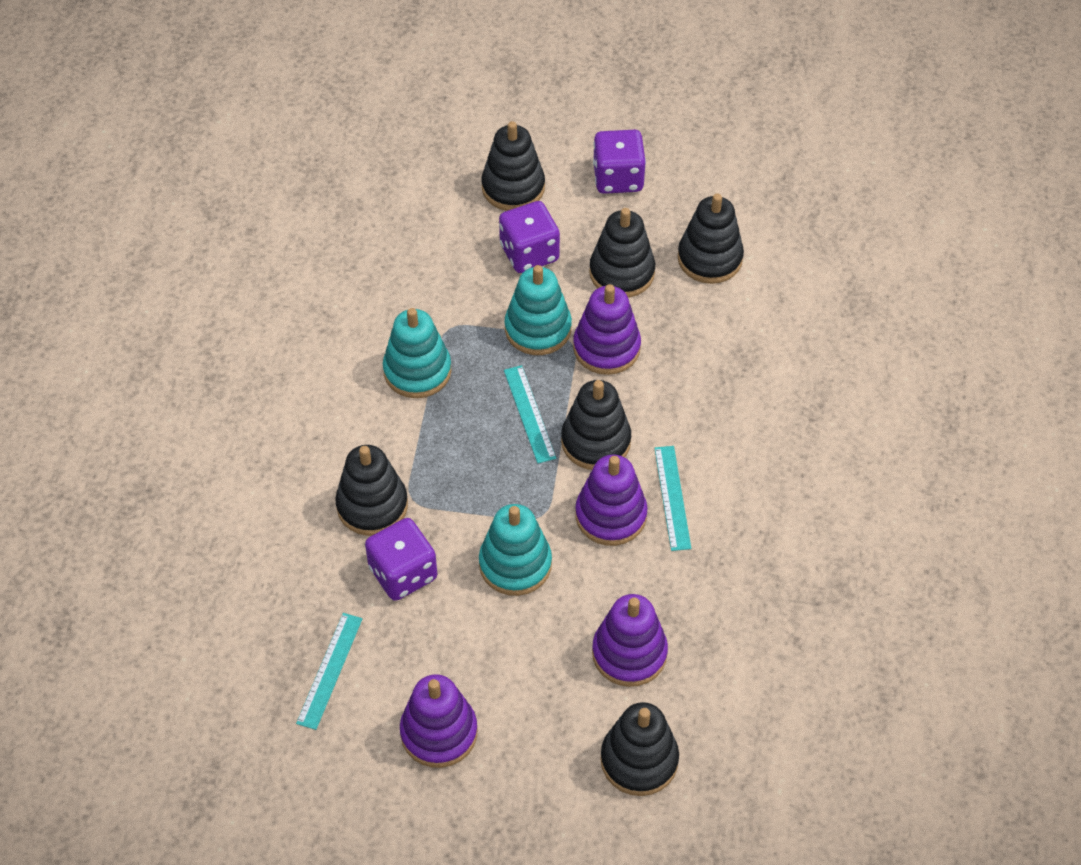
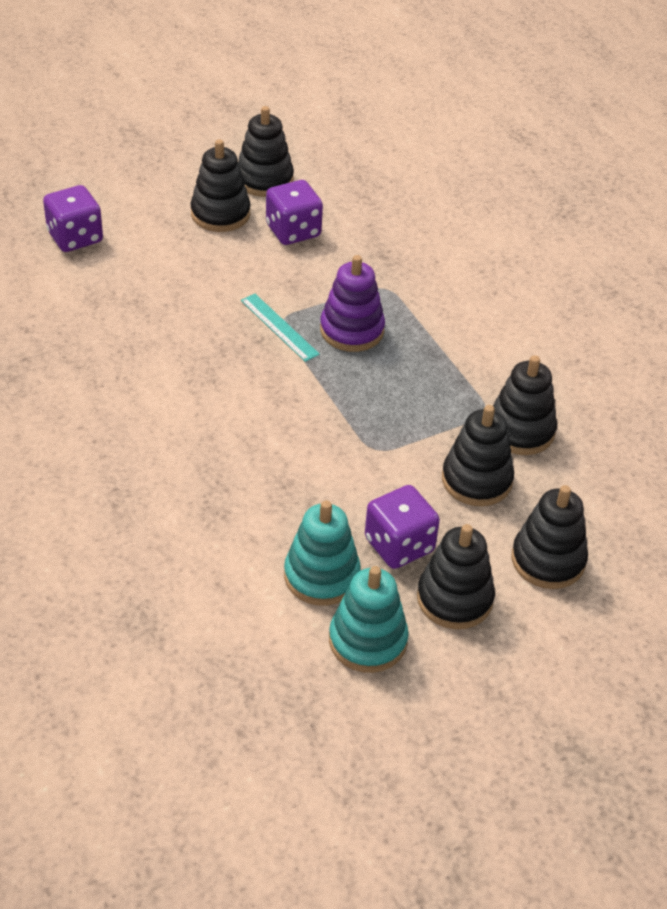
purple stacking toy: [400,674,478,768] [573,284,641,375] [575,455,647,546] [592,594,668,687] = 4 -> [320,255,385,352] = 1
turquoise ruler: [296,613,363,730] [504,365,556,463] [654,446,691,551] = 3 -> [241,294,320,362] = 1
turquoise stacking toy: [383,308,451,398] [479,504,552,596] [505,265,572,355] = 3 -> [284,500,361,606] [329,566,409,673] = 2

